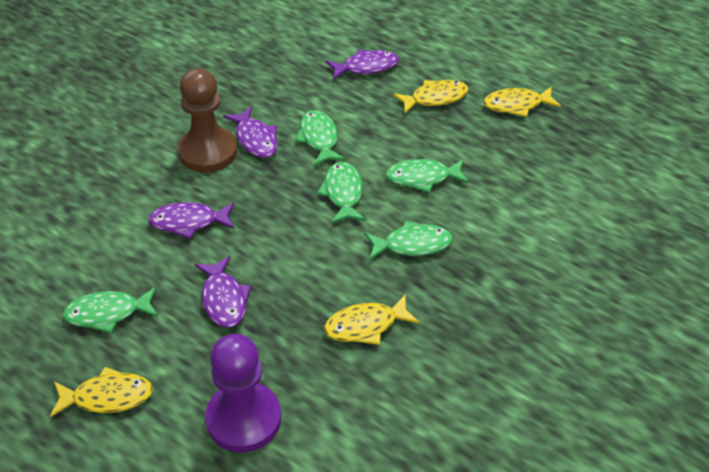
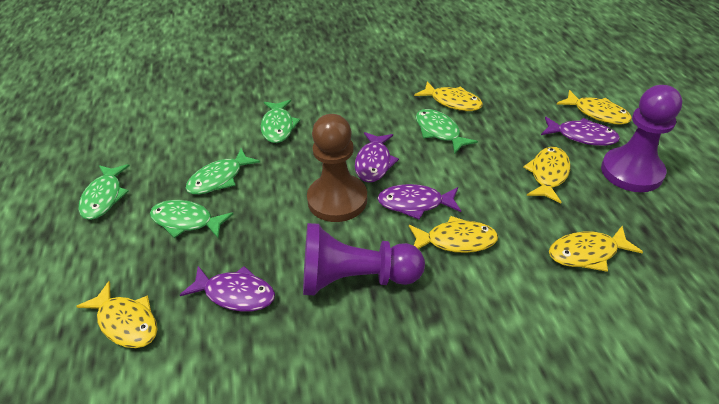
purple pawn: [205,334,281,452] = 1 -> [303,223,425,295] [601,85,682,192] = 2
yellow fish: [50,367,153,417] [324,295,419,345] [393,80,468,113] [484,86,561,117] = 4 -> [76,281,158,348] [409,216,498,253] [414,81,483,111] [523,147,570,204] [549,226,643,272] [557,90,632,125] = 6

